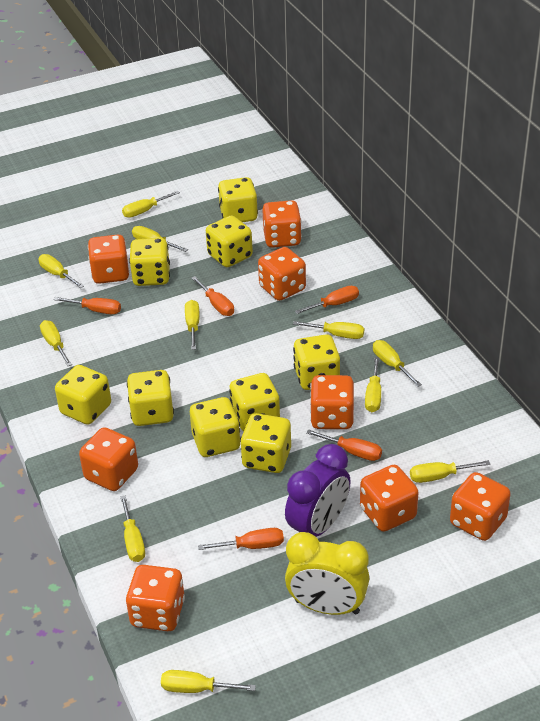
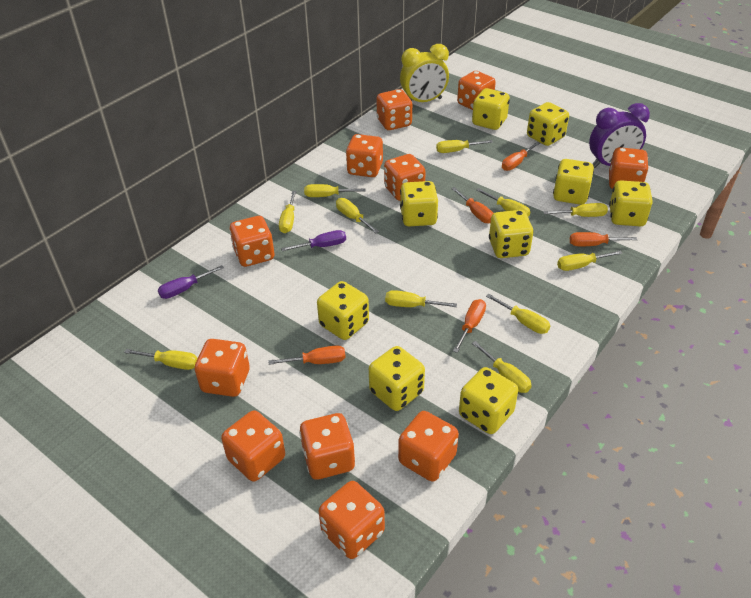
orange dice: [79,427,138,491] [88,235,130,284] [126,565,185,631] [258,247,306,301] [262,200,302,248] [310,375,354,429] [360,465,419,532] [450,472,511,541] = 8 -> [194,339,250,397] [221,411,285,482] [229,216,274,267] [299,413,355,480] [319,481,385,559] [346,134,383,177] [377,89,412,130] [384,154,426,201] [398,411,459,482] [457,71,496,110] [609,147,649,189] = 11
purple screwdriver: none = 0 -> [158,265,224,299] [281,230,346,251] = 2

